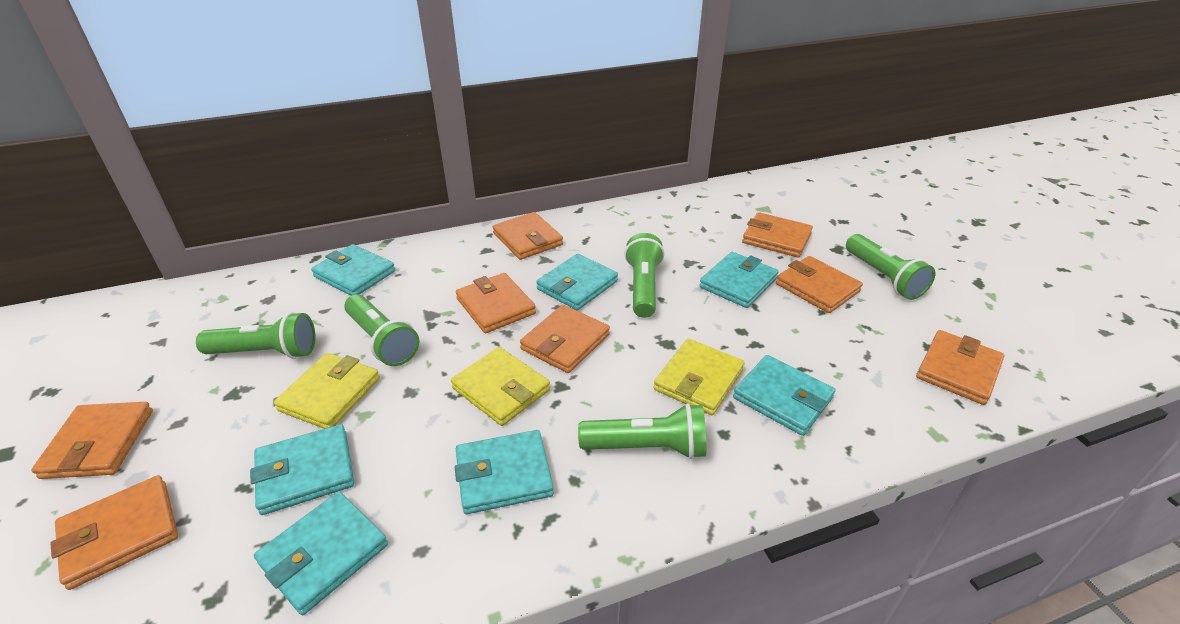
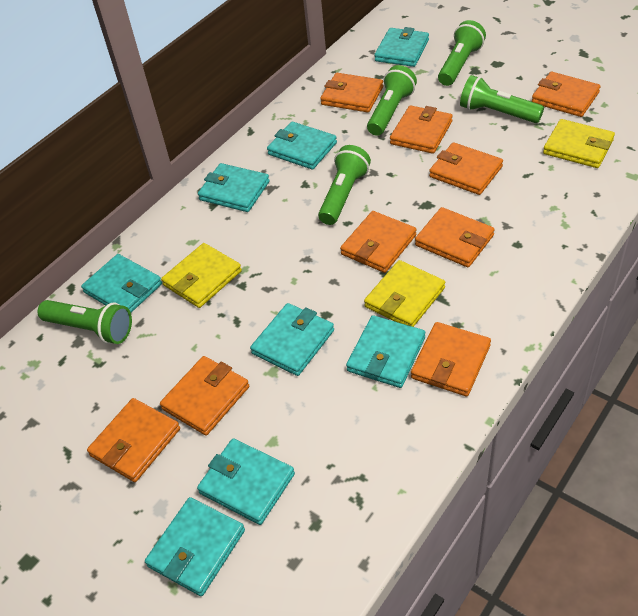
orange wallet: [31,402,153,479] [50,475,178,590] [456,273,536,333] [493,212,563,260] [520,305,610,373] [742,212,813,258] [776,256,863,313] [916,330,1004,405] = 8 -> [87,398,180,482] [160,356,249,436] [320,73,383,112] [340,211,417,273] [390,105,453,154] [411,322,491,397] [415,207,495,267] [429,142,503,195] [532,72,601,117] = 9
turquoise wallet: [250,424,354,515] [254,492,388,615] [311,244,395,296] [455,430,554,514] [536,254,618,311] [699,252,779,308] [733,355,836,436] = 7 -> [81,254,162,313] [145,497,245,596] [197,438,295,525] [198,163,270,212] [250,303,334,376] [267,122,337,170] [346,315,425,388] [374,27,429,67] = 8

